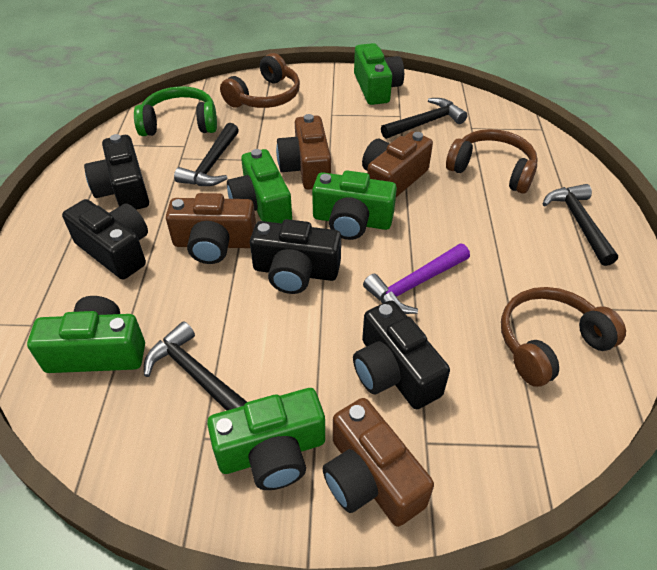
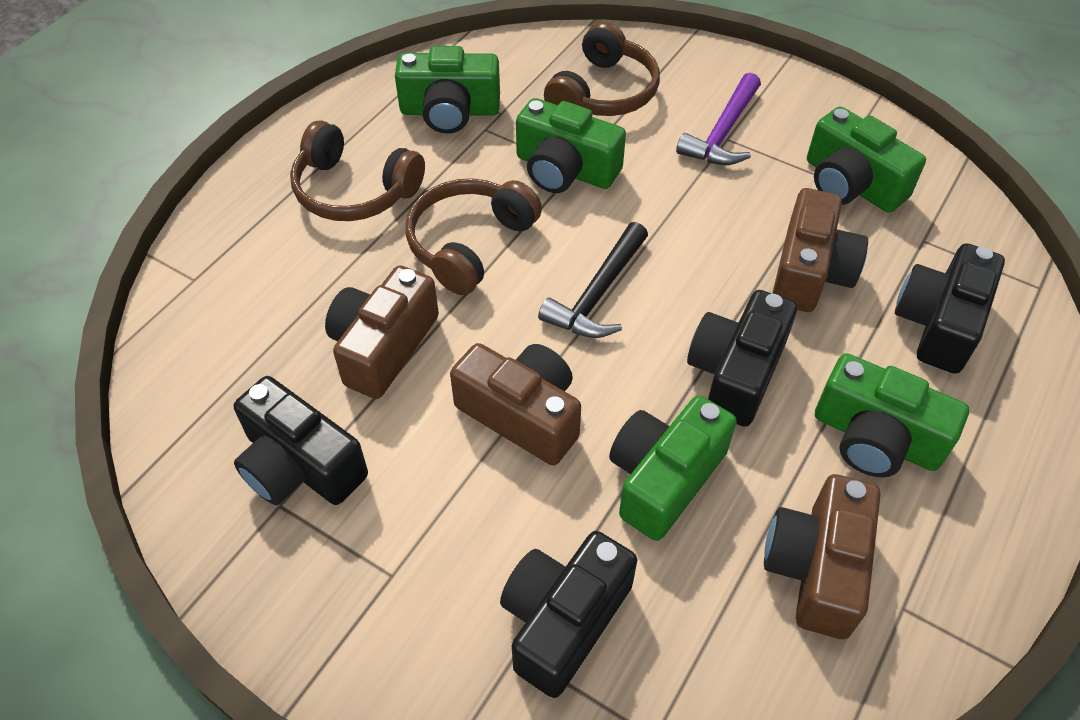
black hammer: [144,321,247,411] [174,123,239,186] [381,98,467,139] [543,184,618,266] = 4 -> [538,222,648,338] = 1
green headphones: [134,86,217,136] = 1 -> none = 0

